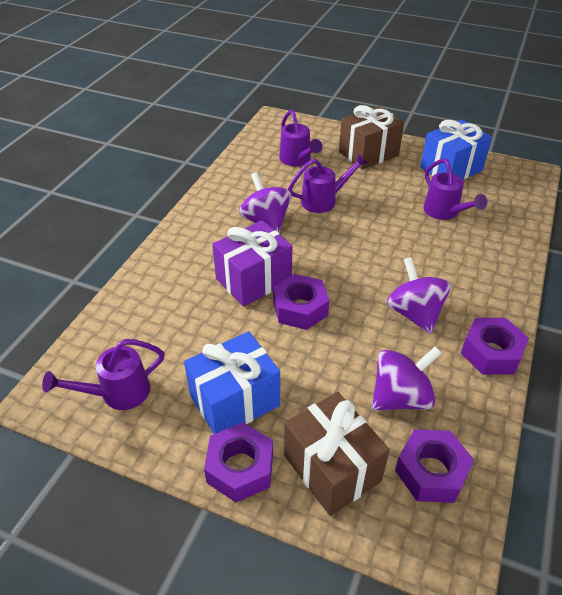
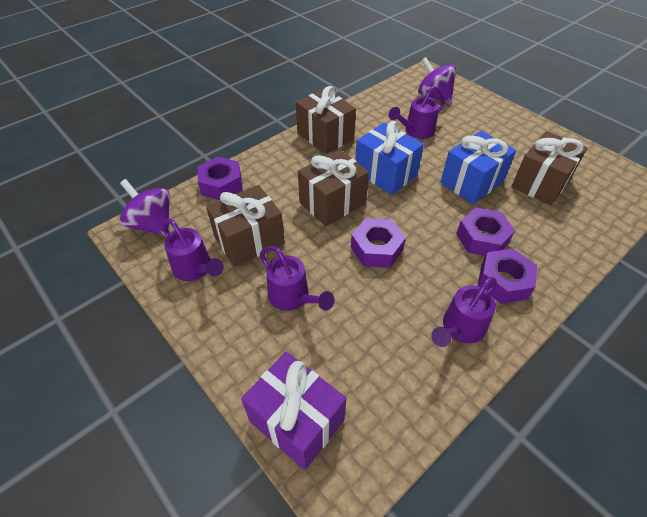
brown gift: [284,392,390,516] [339,105,404,170] = 2 -> [206,185,285,267] [296,86,356,155] [298,150,369,226] [511,131,588,205] = 4
purple spinning top: [239,172,292,233] [372,346,441,411] [387,257,451,334] = 3 -> [120,179,170,236] [418,57,457,104] = 2

